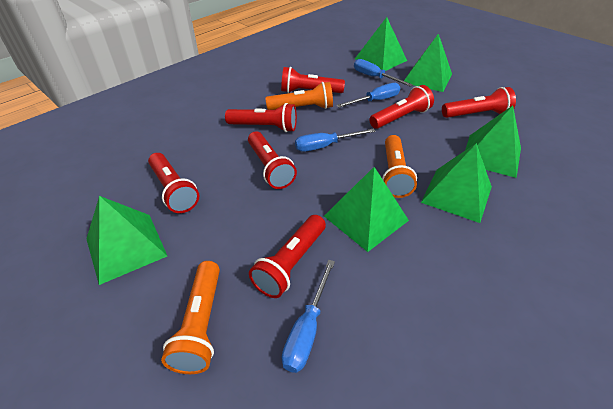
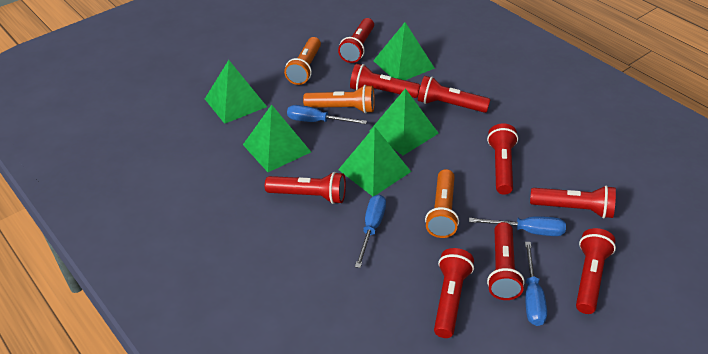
green pyramid: [86,196,167,285] [324,167,409,252] [355,17,407,71] [404,34,452,92] [421,143,492,223] [465,106,521,178] = 6 -> [205,60,267,124] [243,105,311,172] [338,126,411,196] [369,88,439,155] [373,22,435,80] = 5
red flashlight: [148,153,199,213] [225,103,297,132] [248,131,297,189] [249,215,326,298] [281,67,345,93] [369,85,434,129] [442,87,516,118] = 7 -> [265,172,346,204] [338,18,374,63] [350,64,421,98] [418,76,490,113] [434,248,474,338] [487,123,518,195] [487,222,525,300] [530,185,616,219] [576,228,616,314] = 9

